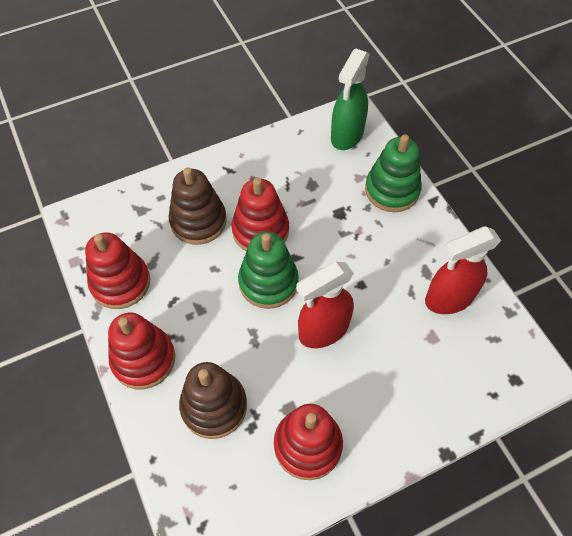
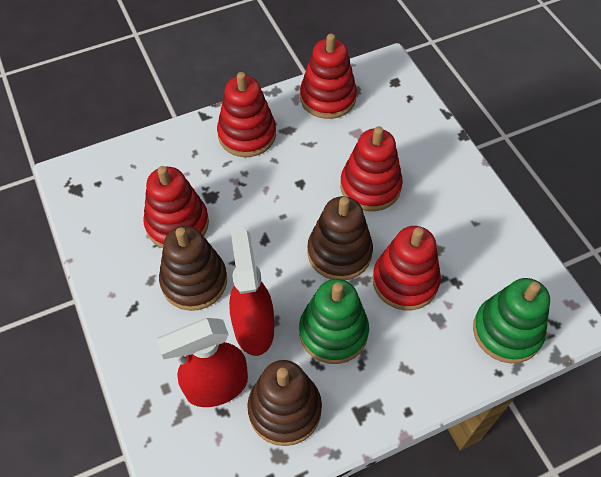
brown stacking toy: [168,167,227,245] [179,362,247,439] = 2 -> [159,226,227,311] [247,360,322,446] [307,196,373,280] = 3
green spray bottle: [331,48,370,150] = 1 -> none = 0
red stacking toy: [85,232,150,309] [108,313,175,389] [231,178,289,251] [274,404,343,480] = 4 -> [143,166,209,248] [217,72,276,157] [300,34,357,119] [340,126,403,211] [372,226,441,310] = 5

